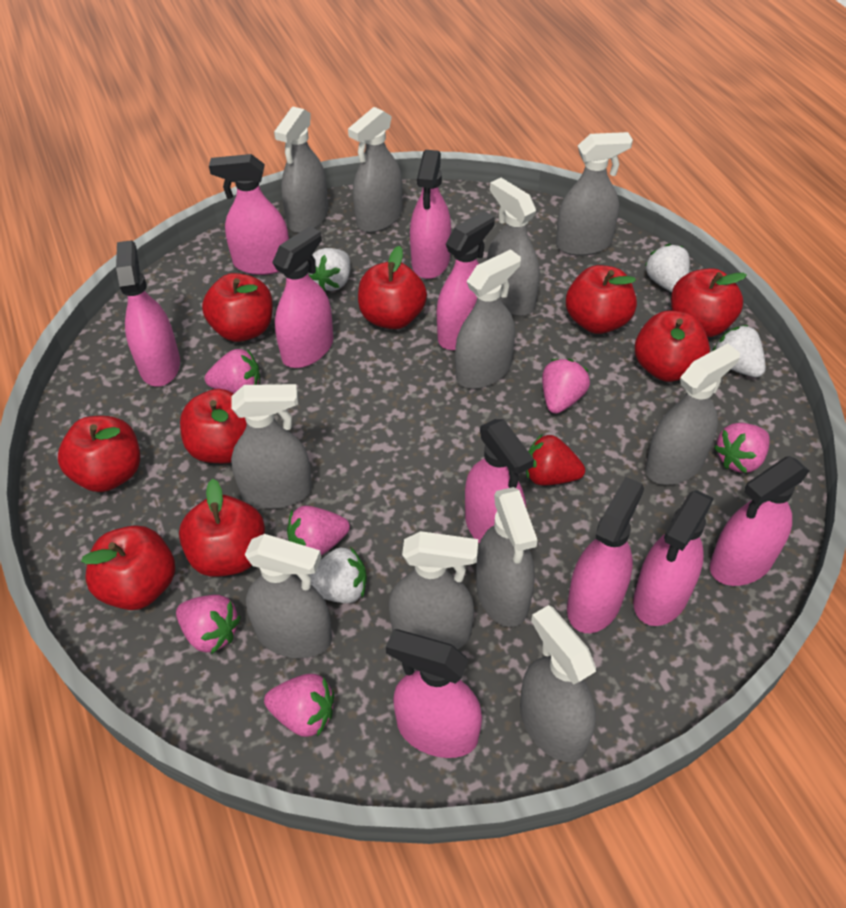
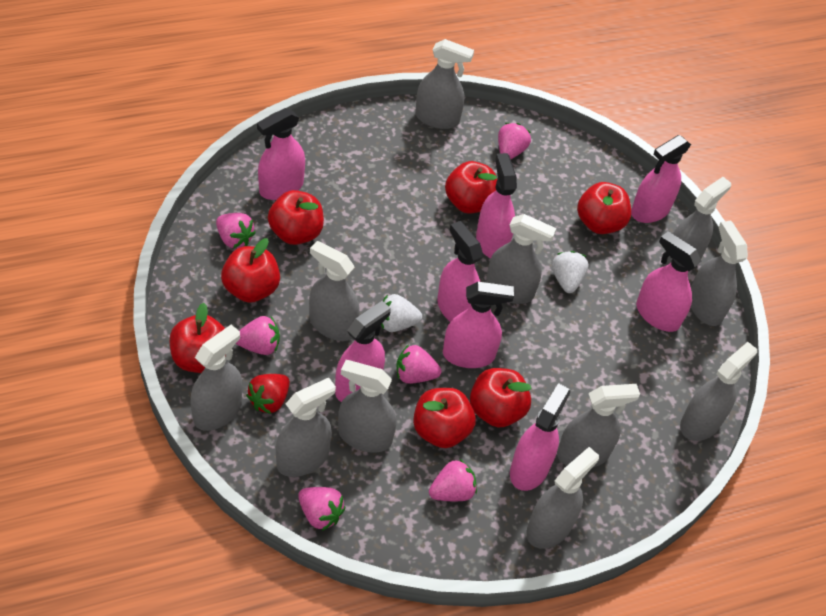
pink spray bottle: [116,240,180,387] [209,154,289,275] [272,226,333,368] [386,629,482,758] [410,150,451,279] [437,211,495,350] [465,419,534,544] [567,477,644,633] [633,490,714,626] [710,456,809,586] = 10 -> [257,108,305,200] [335,301,391,402] [437,221,483,322] [443,282,514,368] [476,153,517,258] [510,383,570,491] [631,135,691,223] [636,231,702,332] = 8
red apple: [58,416,140,492] [81,525,175,610] [179,479,265,577] [180,389,247,463] [202,273,273,342] [358,246,427,329] [566,265,637,334] [635,311,710,382] [671,268,747,337] = 9 -> [170,303,226,373] [221,238,280,303] [268,190,324,245] [413,388,476,448] [445,161,497,214] [470,368,532,428] [577,182,631,234] = 7
white strawberry: [309,248,350,291] [309,547,367,603] [645,244,690,292] [713,325,766,377] = 4 -> [381,294,422,332] [552,251,588,293] = 2

